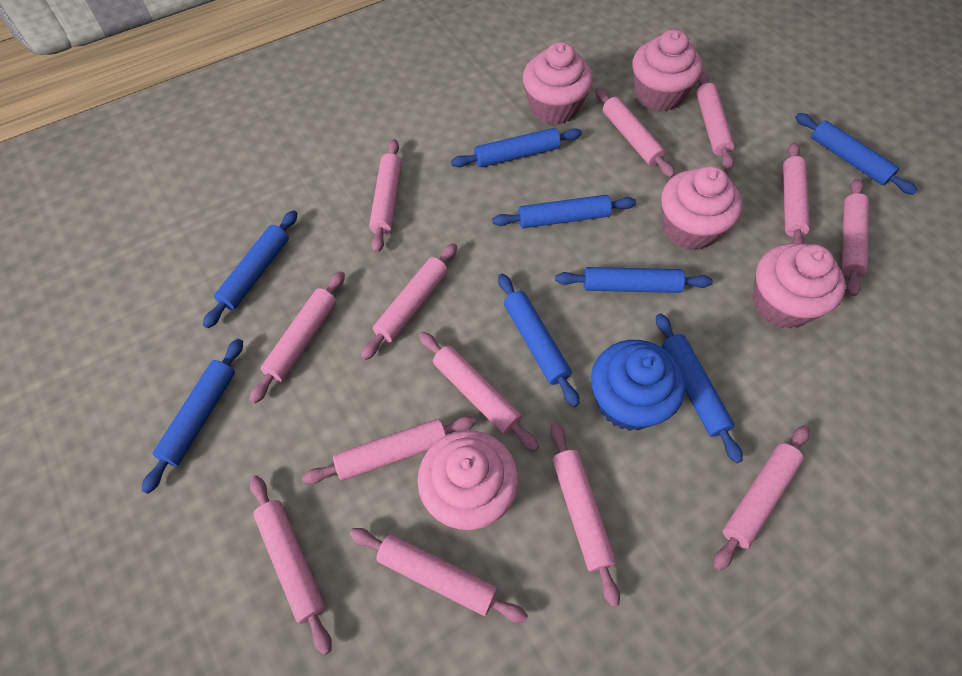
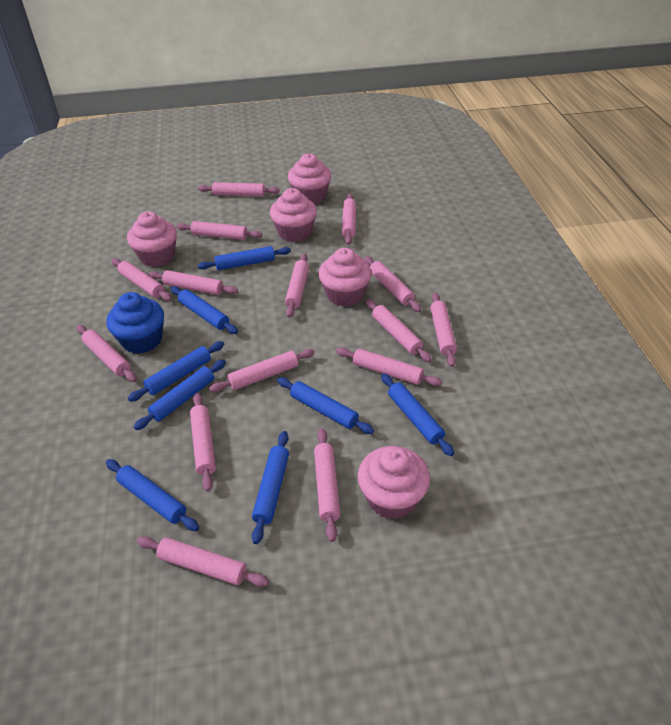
pink rolling pin: [250,271,345,404] [250,475,332,655] [302,416,476,484] [350,528,528,623] [361,243,457,360] [369,139,402,253] [419,332,539,451] [550,422,620,607] [595,87,675,178] [696,72,734,170] [714,425,810,571] [783,143,810,244] [841,179,869,296] = 13 -> [77,325,137,382] [111,258,172,301] [137,536,269,587] [148,270,238,295] [177,221,262,240] [190,393,216,491] [198,182,280,197] [209,349,315,393] [285,253,309,318] [314,429,340,542] [336,348,442,386] [342,194,356,245] [364,256,421,312] [366,299,432,362] [430,293,457,367] = 15

